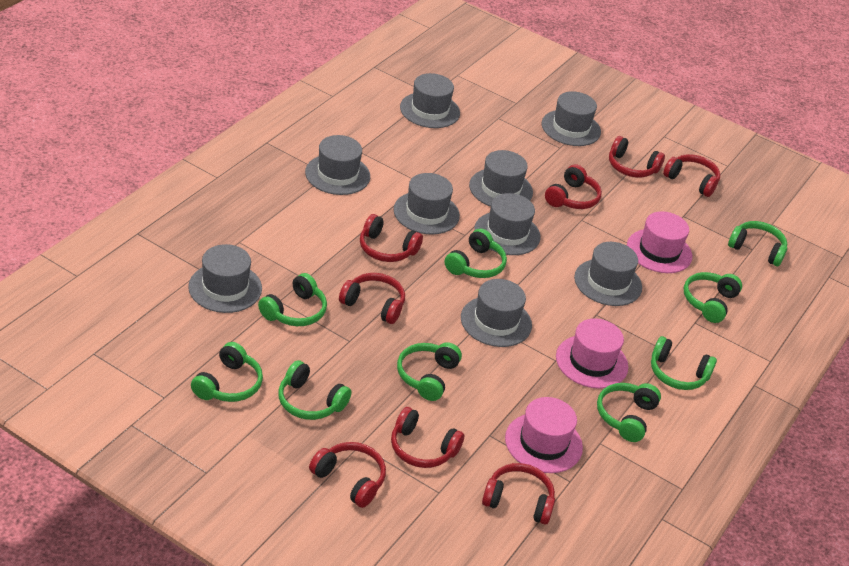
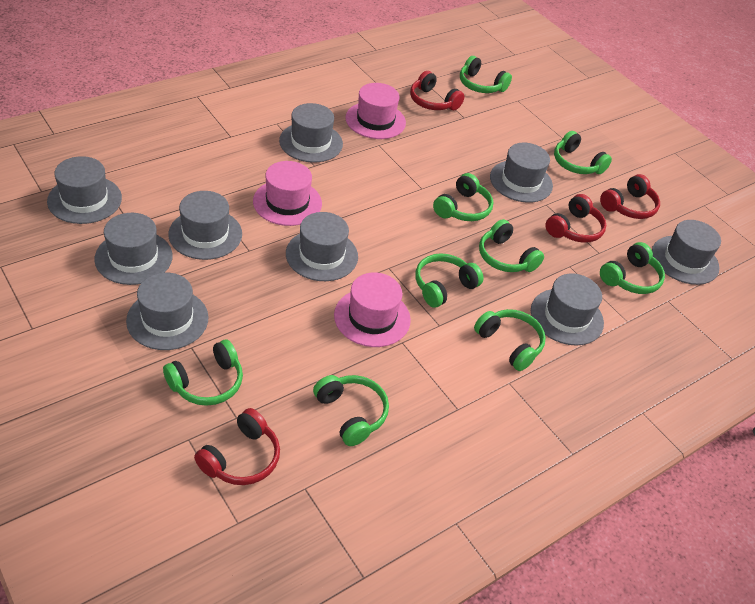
red headphones: [309,442,386,508] [339,273,405,324] [360,214,423,262] [391,407,464,468] [482,463,555,524] [545,164,602,209] [609,136,665,178] [663,154,720,197] = 8 -> [194,408,280,485] [410,71,464,110] [545,194,606,243] [600,174,660,219] = 4

